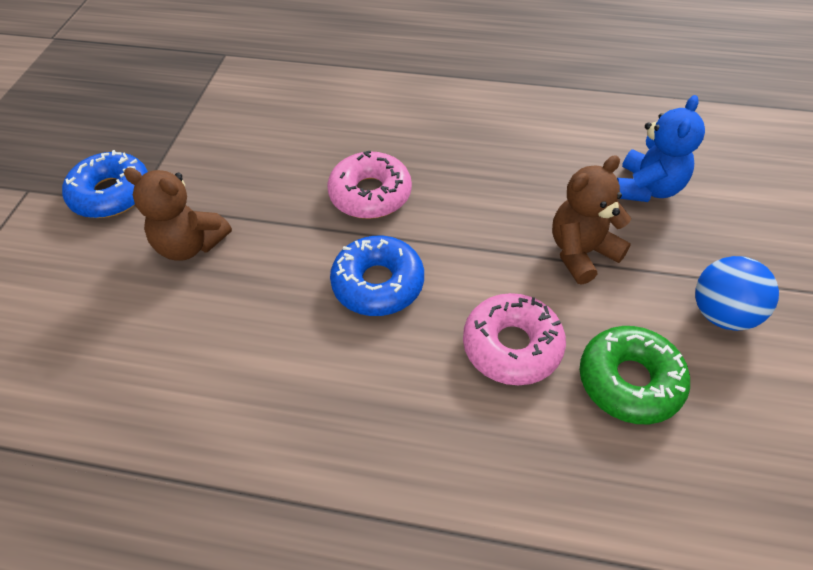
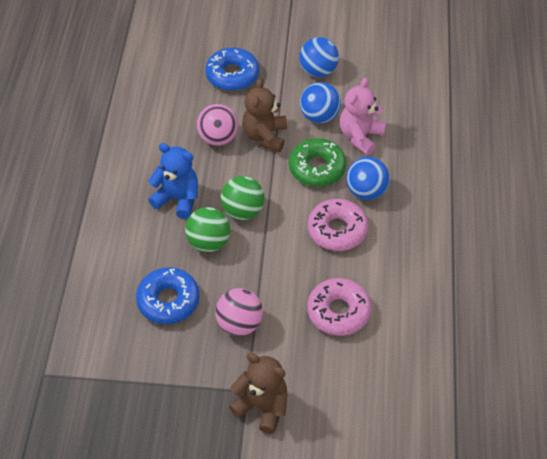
blue ball: [695,256,779,331] = 1 -> [299,37,339,77] [300,82,341,124] [346,157,390,200] = 3
green ball: none = 0 -> [185,207,230,252] [220,176,265,220] = 2
pink ball: none = 0 -> [197,104,238,146] [215,288,263,336] = 2
pink teddy bear: none = 0 -> [340,78,386,155] = 1

